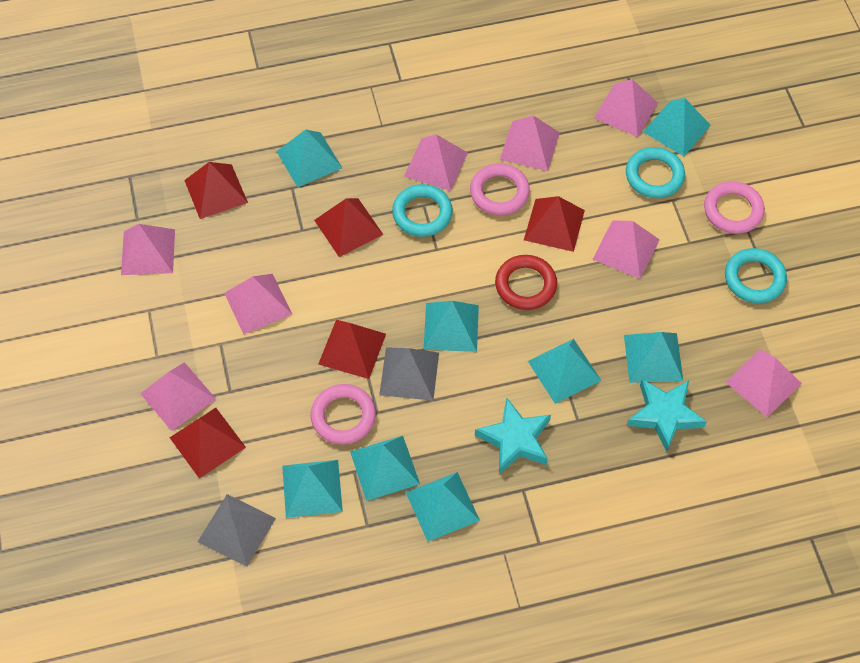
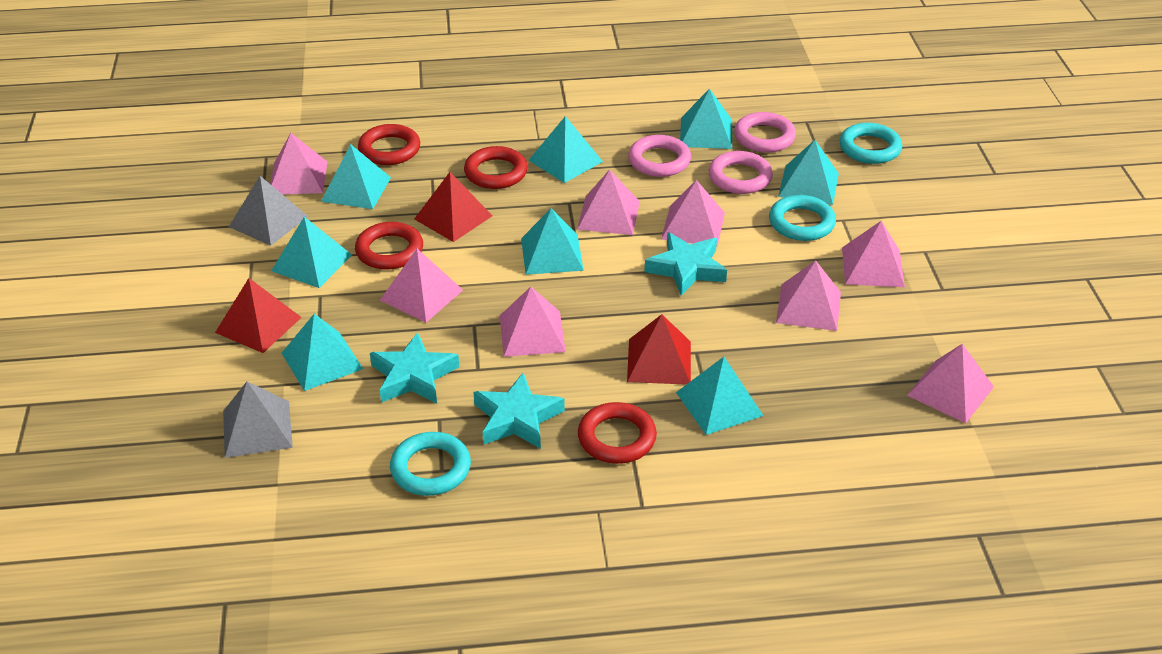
red pyramid: [169,408,246,478] [184,162,248,219] [314,198,383,257] [318,320,386,379] [524,196,585,252] = 5 -> [215,278,302,353] [414,172,492,242] [627,314,691,384] = 3
red ring: [495,255,557,310] = 1 -> [355,222,423,270] [358,124,420,165] [464,146,528,189] [578,402,657,464] = 4
turquoise star: [475,397,551,473] [627,379,707,452] = 2 -> [370,332,459,403] [473,373,565,449] [645,232,727,296] = 3

